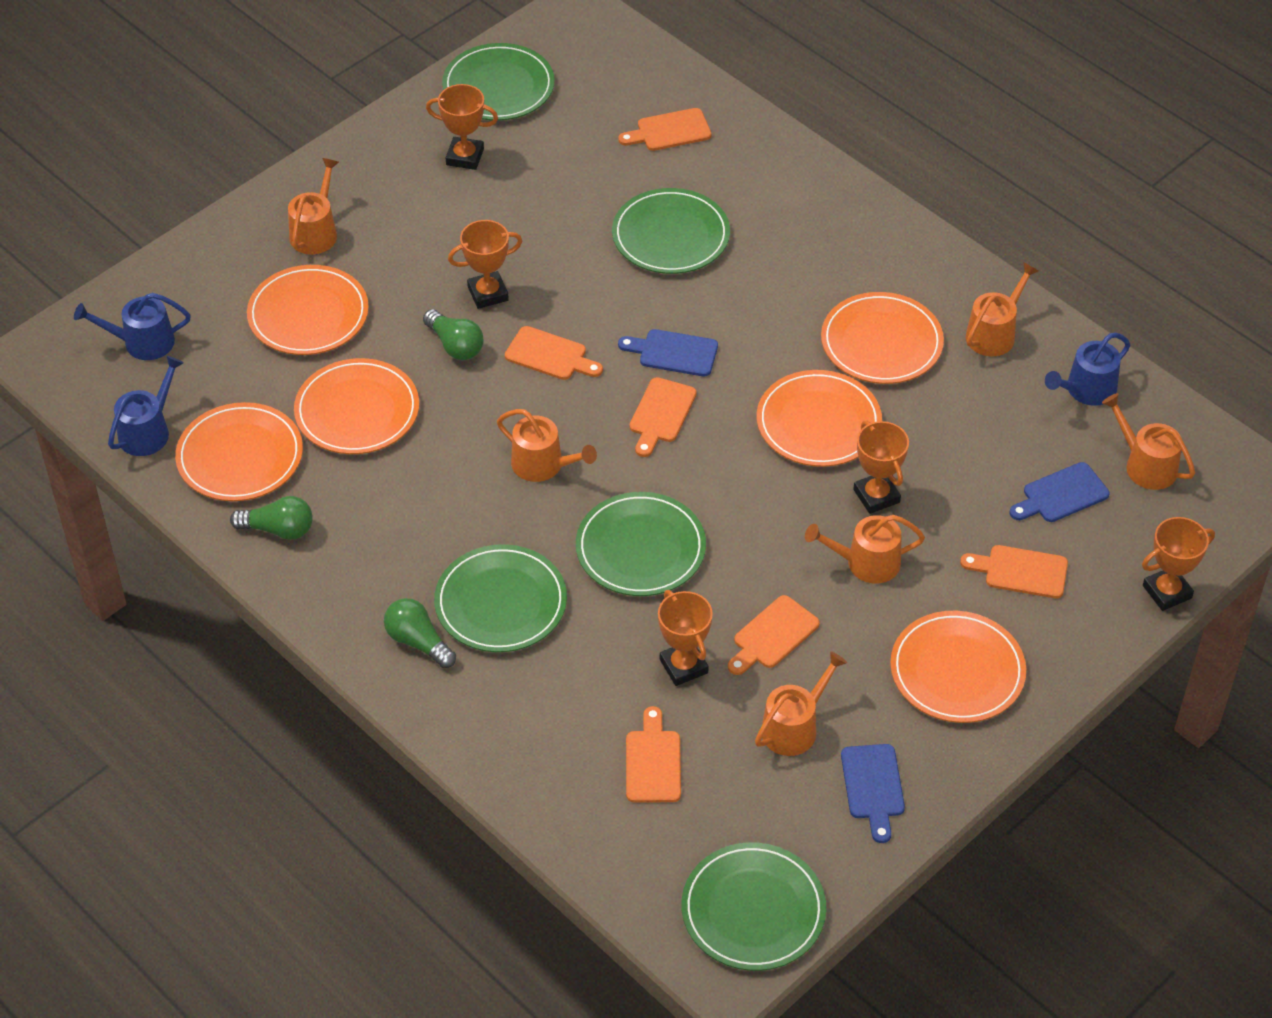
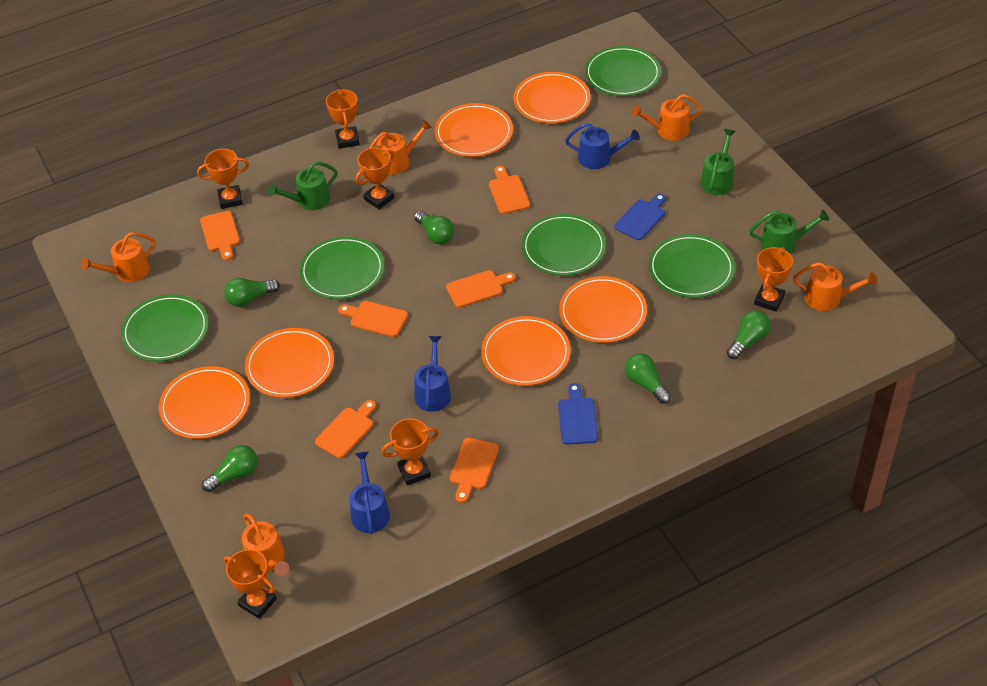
blue cutting board: [618,329,718,377] [841,744,905,843] [1010,462,1109,522] = 3 -> [558,383,598,445] [615,194,666,240] = 2
green light bulb: [230,496,313,540] [384,598,456,668] [423,309,484,360] = 3 -> [202,445,258,492] [224,278,280,307] [414,210,454,244] [625,353,671,404] [727,310,770,359] = 5
green watering can: none = 0 -> [268,162,338,210] [700,129,736,195] [749,210,829,254] = 3
orange trophy: [426,84,498,170] [448,220,522,309] [658,590,713,686] [853,421,909,514] [1142,517,1215,611] = 5 -> [197,149,249,209] [224,549,277,619] [326,89,360,149] [355,148,395,209] [381,418,439,486] [754,247,793,312] = 6
orange watering can: [288,158,339,255] [497,409,597,482] [755,651,847,756] [805,515,925,584] [966,262,1038,356] [1102,393,1195,490] = 6 -> [81,232,156,282] [242,513,289,576] [369,120,432,175] [632,94,702,141] [793,262,877,311] = 5

